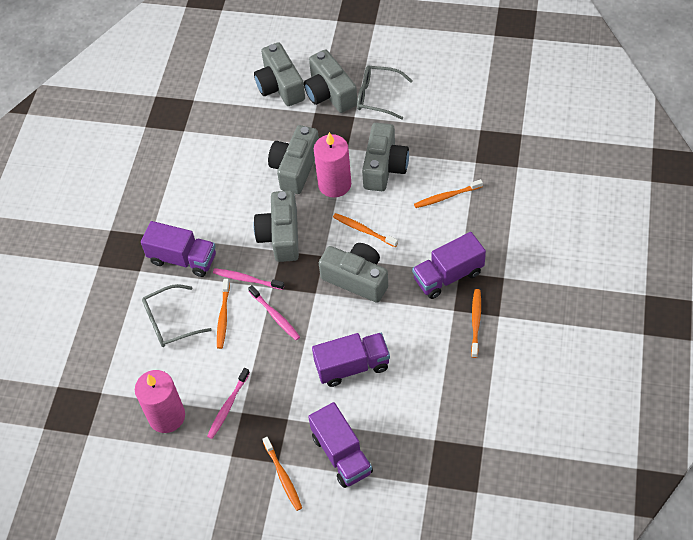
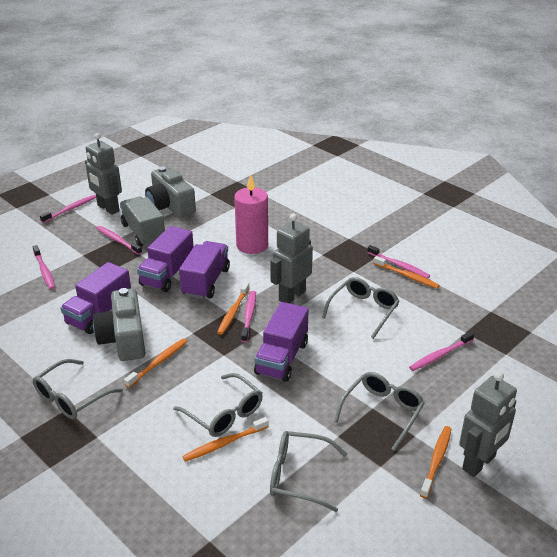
grey camera: [254,42,305,106] [254,191,299,262] [268,125,319,194] [304,50,357,113] [319,243,388,303] [362,123,409,191] = 6 -> [93,288,145,361] [145,166,196,218] = 2
grey glasses: [142,284,212,347] [357,66,413,120] = 2 -> [33,359,123,419] [173,373,263,437] [270,431,347,512] [322,277,400,339] [334,372,425,451] = 5
grey robot: none = 0 -> [85,133,122,215] [270,214,313,303] [459,372,517,477] = 3
grey truck: none = 0 -> [120,197,165,247] = 1
pink candle: [135,370,185,433] [314,132,351,198] = 2 -> [234,174,268,254] = 1
pink toothbrush: [207,368,250,439] [213,268,284,290] [248,285,300,340] = 3 -> [32,245,55,289] [40,195,96,223] [97,226,142,255] [241,291,256,343] [367,245,430,279] [409,331,474,371] = 6

